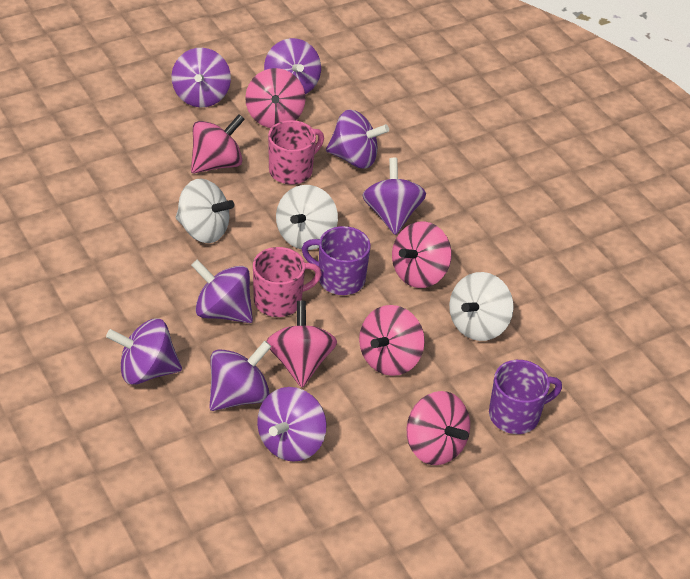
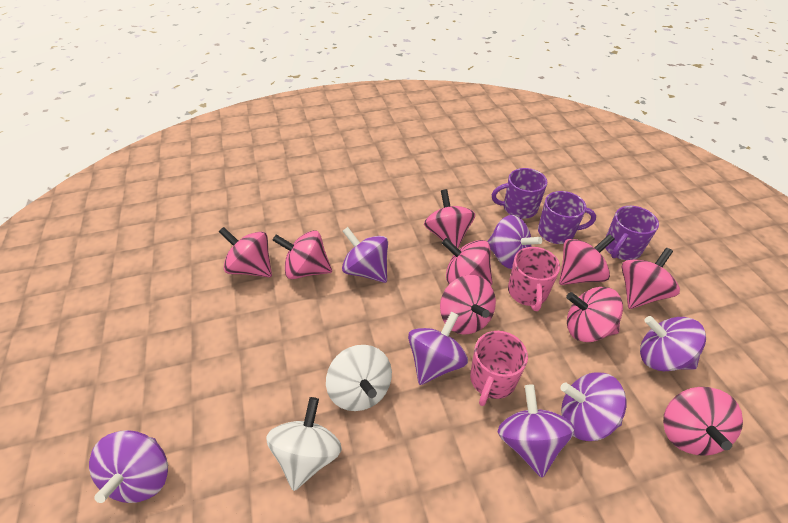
pink spinning top: [191,114,245,173] [245,68,305,128] [266,301,337,387] [359,305,425,376] [392,221,452,288] [407,391,470,465] = 6 -> [219,227,272,277] [272,230,332,279] [424,189,475,248] [440,275,496,334] [442,238,493,285] [559,234,614,285] [566,287,623,342] [622,248,680,309] [663,387,743,456] = 9
purple mug: [302,226,371,295] [489,360,562,434] = 2 -> [492,168,547,219] [538,191,596,244] [605,206,659,260] = 3
purple spinning top: [106,318,182,385] [171,48,231,107] [191,259,253,323] [209,341,272,411] [257,387,327,462] [264,38,321,94] [326,109,389,169] [362,158,426,235] = 8 -> [89,430,168,503] [342,227,388,283] [408,312,468,385] [487,215,542,269] [498,385,575,478] [561,372,627,441] [640,316,706,371] = 7
white spinning top: [176,179,234,243] [276,185,338,250] [449,272,514,341] = 3 -> [266,397,342,491] [326,345,392,411] = 2

